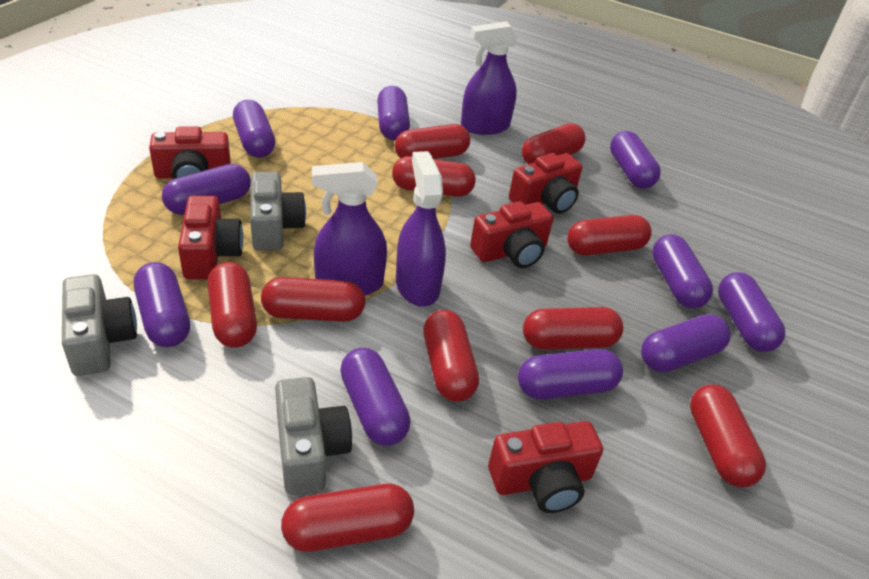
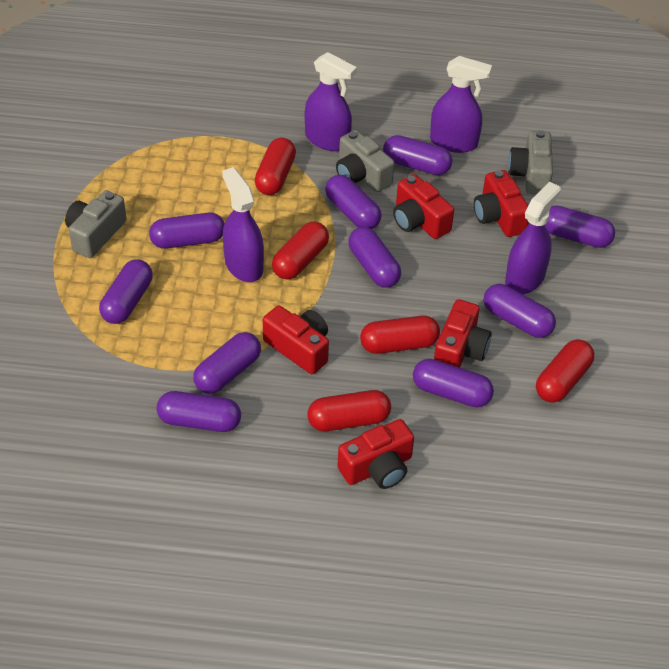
purple spray bottle: [312,162,387,296] [396,151,446,307] [461,21,519,135] = 3 -> [222,167,264,282] [305,52,357,151] [430,56,492,153] [505,182,561,294] = 4
red capsule: [208,262,257,348] [261,277,365,322] [281,484,414,552] [392,156,476,197] [395,124,470,159] [423,310,479,402] [522,123,586,164] [523,307,624,350] [567,215,652,256] [690,384,766,488] = 10 -> [255,138,296,195] [272,222,329,279] [307,390,391,431] [360,316,440,354] [536,339,594,403] = 5

